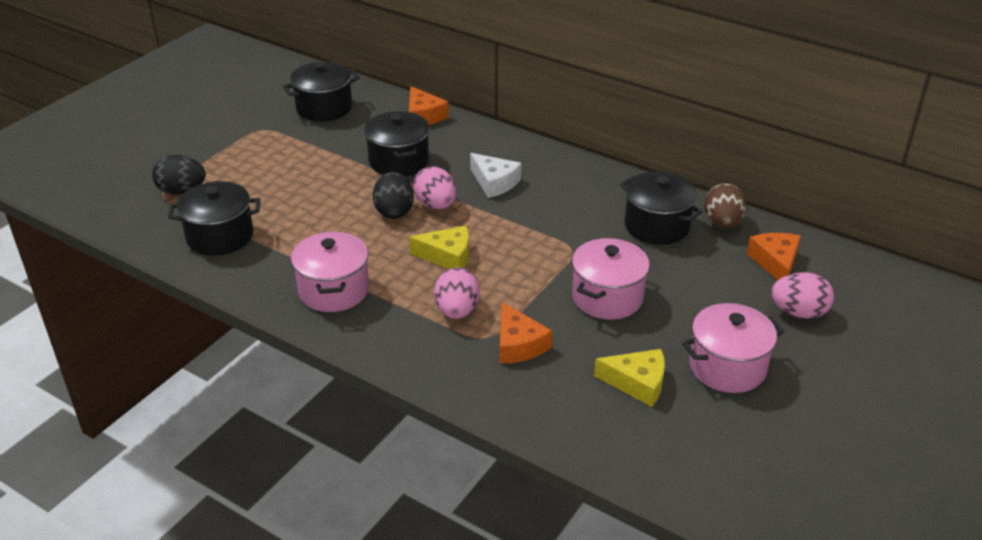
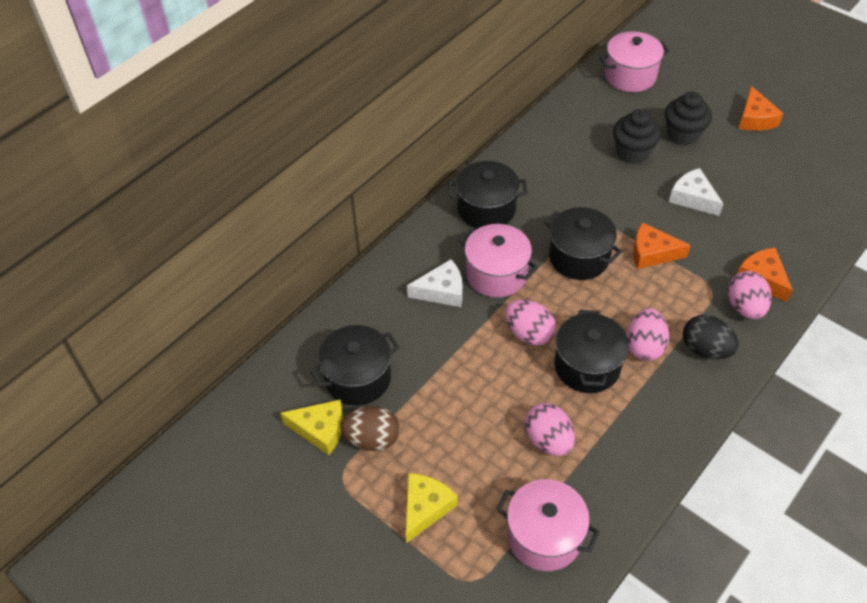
black cupcake: none = 0 -> [613,109,661,164] [665,92,712,146] = 2
black egg: [152,155,206,195] [373,172,414,219] = 2 -> [683,315,739,359] = 1
pink egg: [413,166,456,209] [434,267,480,319] [771,272,834,319] = 3 -> [505,300,556,346] [525,403,575,456] [627,308,669,361] [728,271,772,319] = 4
white cheese: [470,153,522,198] = 1 -> [407,259,463,307] [669,168,724,216] = 2

